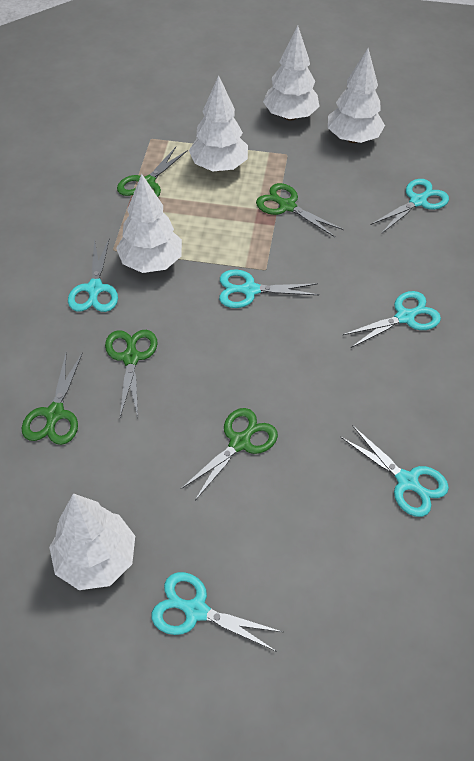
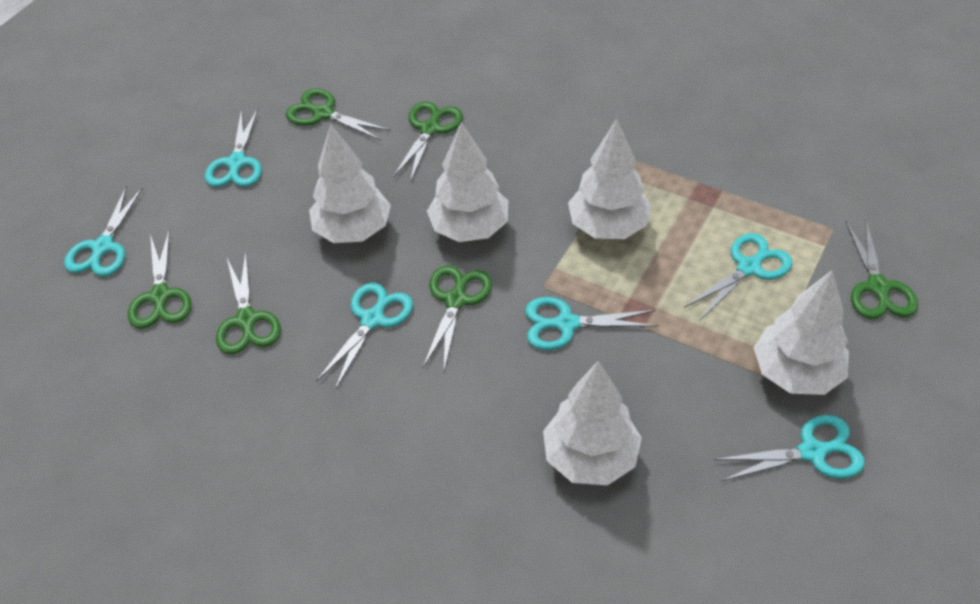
green scissors: [22,352,83,445] [105,330,158,417] [117,147,188,197] [180,408,278,500] [256,183,344,237] = 5 -> [128,230,192,329] [216,252,281,354] [285,88,391,140] [393,101,463,183] [423,265,492,370] [846,221,918,319] = 6

